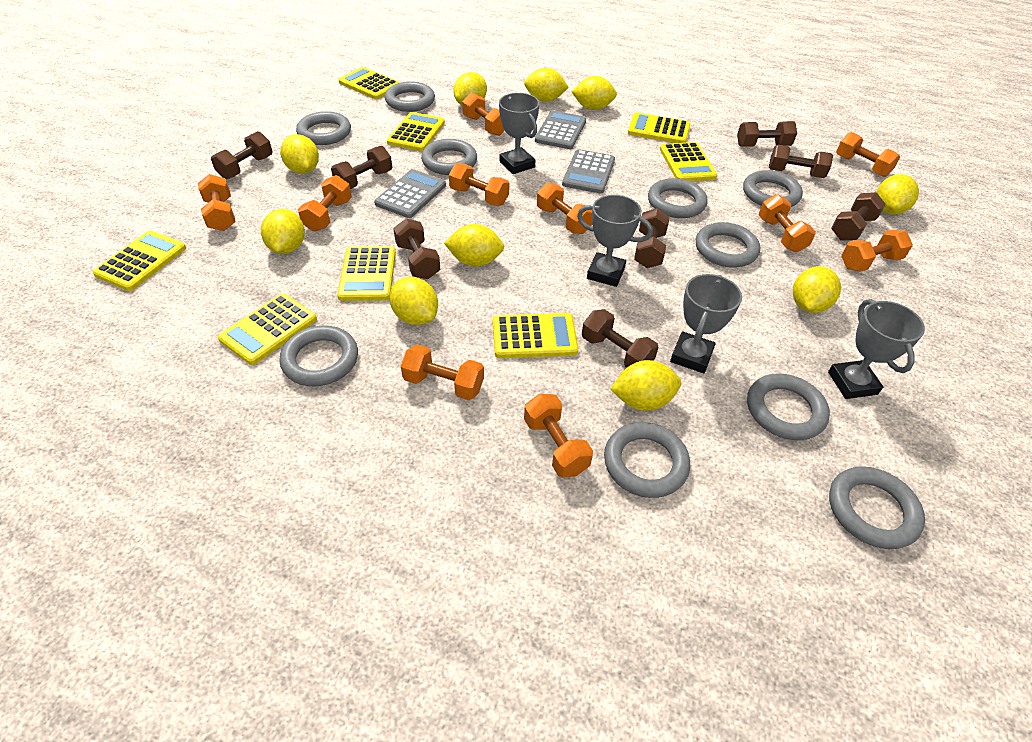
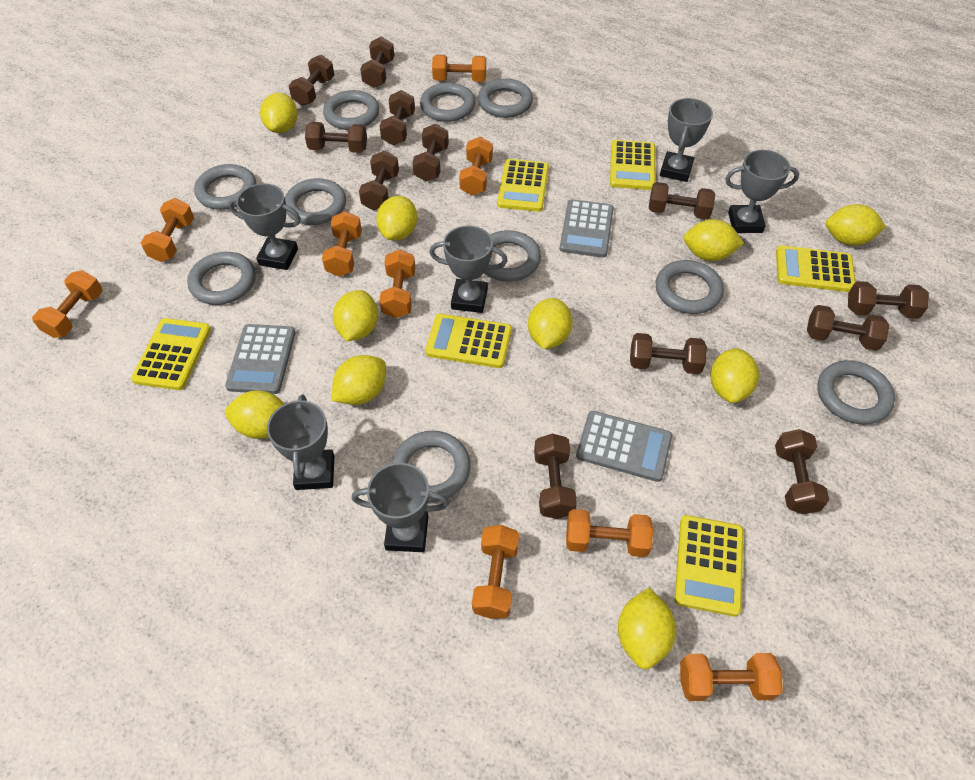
brown dumbbell: [211,131,273,179] [331,146,392,189] [393,218,440,279] [582,309,659,368] [634,208,669,268] [737,121,797,147] [769,145,833,178] [831,192,886,241] = 8 -> [288,55,334,106] [305,122,367,153] [359,151,399,211] [360,36,394,88] [379,90,415,145] [412,124,449,181] [534,433,577,519] [630,333,707,374] [649,182,715,220] [775,429,829,514] [807,305,889,351] [848,281,929,319] = 12
grey trophy: [499,93,539,174] [577,195,653,287] [670,274,742,373] [828,299,925,399] = 4 -> [229,183,301,270] [267,395,335,490] [352,463,449,552] [430,225,508,313] [660,98,713,182] [725,150,799,233] = 6
orange dumbbell: [198,174,236,231] [298,175,352,232] [401,344,484,400] [449,163,509,206] [462,93,505,136] [524,394,593,477] [537,182,593,234] [759,194,816,252] [836,132,900,177] [841,229,913,272] = 10 -> [32,270,103,338] [141,198,194,262] [322,211,362,277] [379,249,415,318] [432,55,486,82] [459,137,493,196] [472,525,519,619] [566,509,653,557] [680,653,783,701] = 9
yellow calculator: [93,231,186,291] [218,293,317,365] [337,246,396,301] [338,67,400,99] [387,112,445,151] [493,313,579,358] [628,112,691,143] [660,142,717,181] = 8 -> [131,318,211,390] [425,314,512,368] [497,159,549,212] [610,140,655,190] [675,515,743,617] [776,245,855,292] = 6

